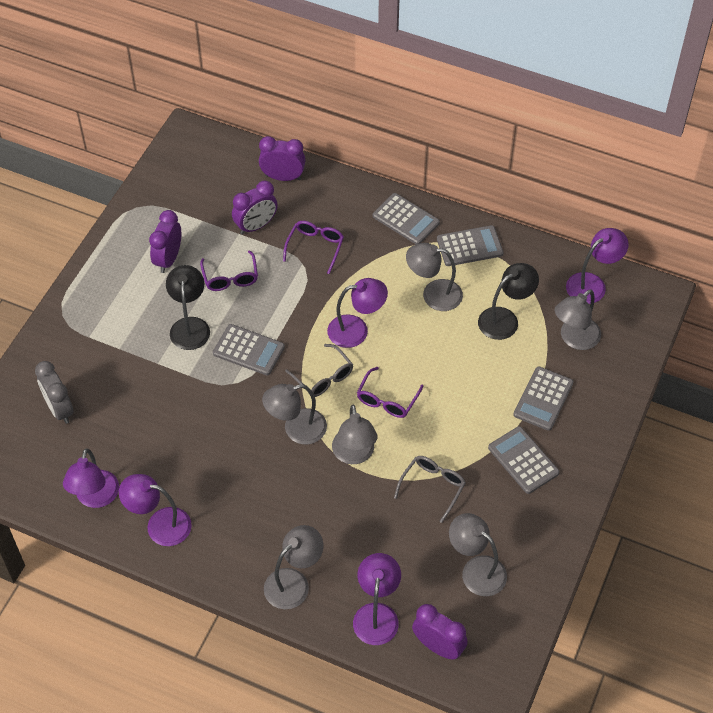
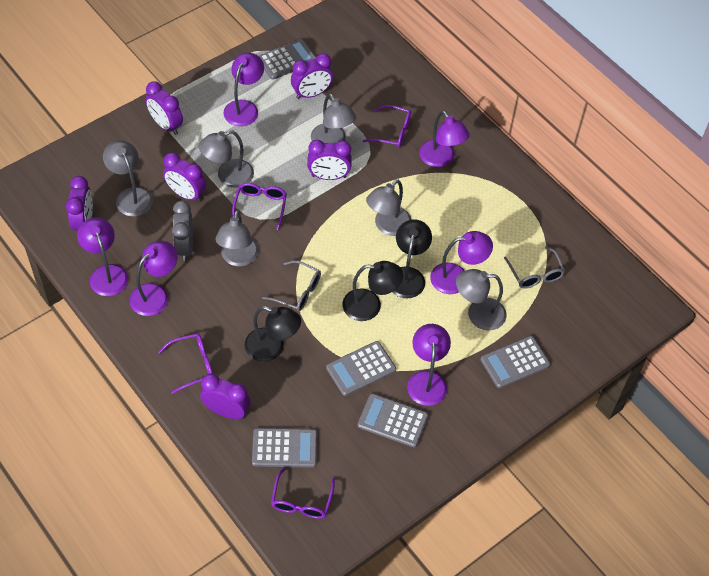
black lamp: [166,265,210,350] [478,263,539,340] = 2 -> [245,306,301,362] [342,261,403,321] [392,219,432,298] = 3
purple clock: [149,210,181,273] [232,181,278,235] [259,136,306,181] [412,604,468,659] = 4 -> [66,176,93,231] [146,81,183,135] [163,152,206,202] [200,373,251,419] [291,53,333,99] [307,140,352,180] = 6
purple glasses: [200,250,258,291] [283,221,344,274] [357,367,424,418] = 3 -> [158,334,213,394] [232,183,287,230] [271,468,335,519] [363,105,411,148] = 4
purple lamp: [63,448,119,508] [119,474,192,546] [327,278,388,348] [353,553,401,645] [566,228,629,304] = 5 -> [77,217,128,296] [130,241,177,316] [223,53,264,126] [407,324,451,406] [419,111,470,167] [430,231,493,294] = 6

